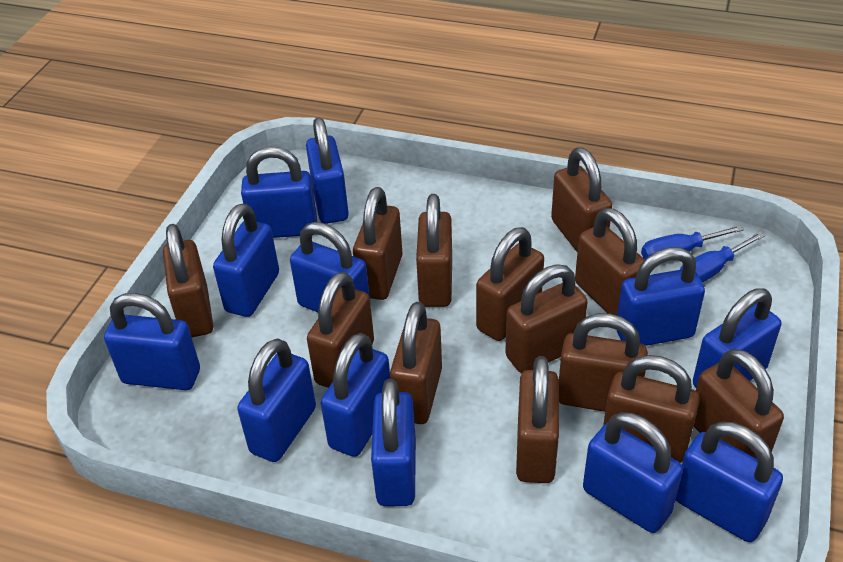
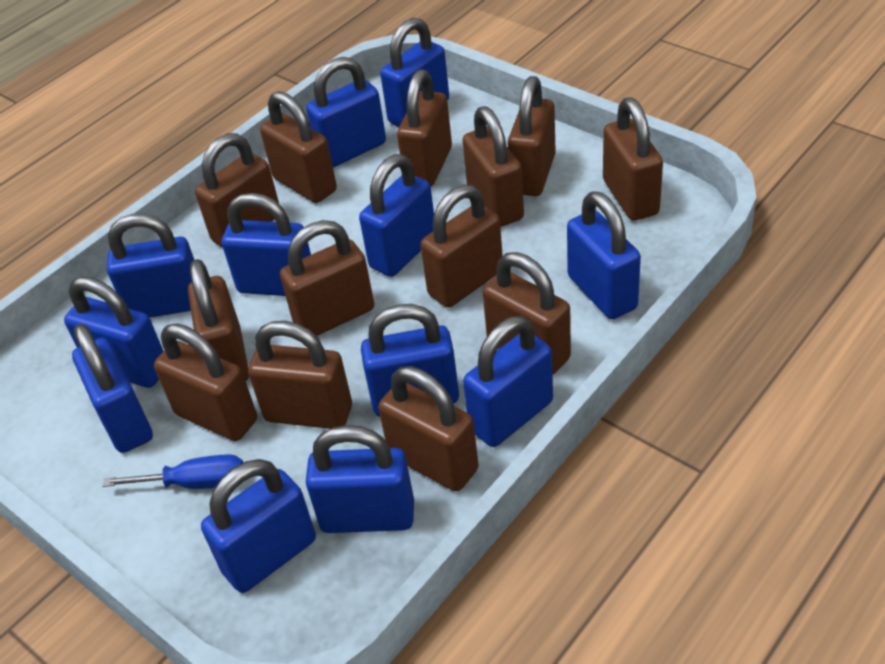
blue screwdriver: [641,225,744,259] [680,232,765,283] = 2 -> [102,454,243,489] = 1

